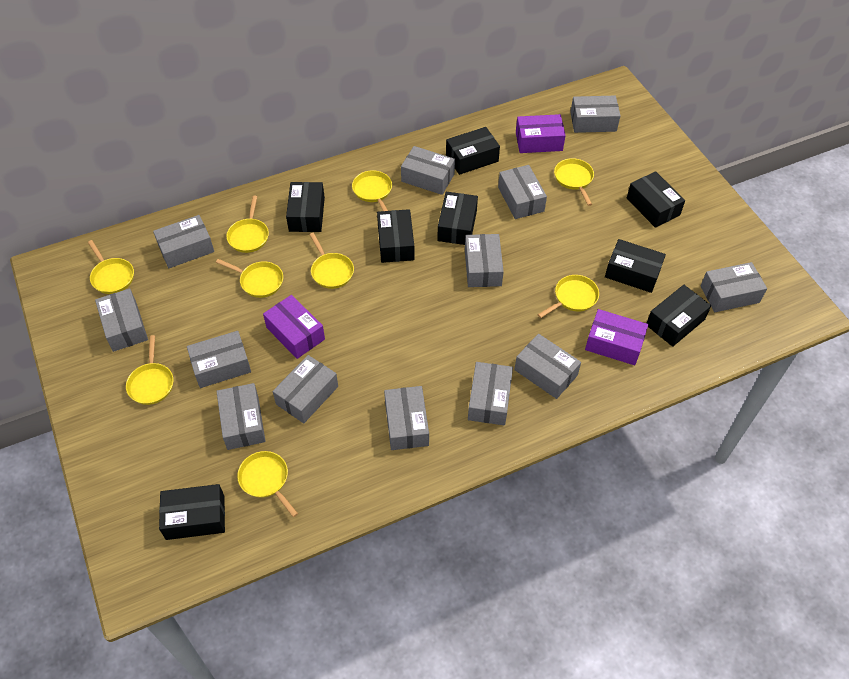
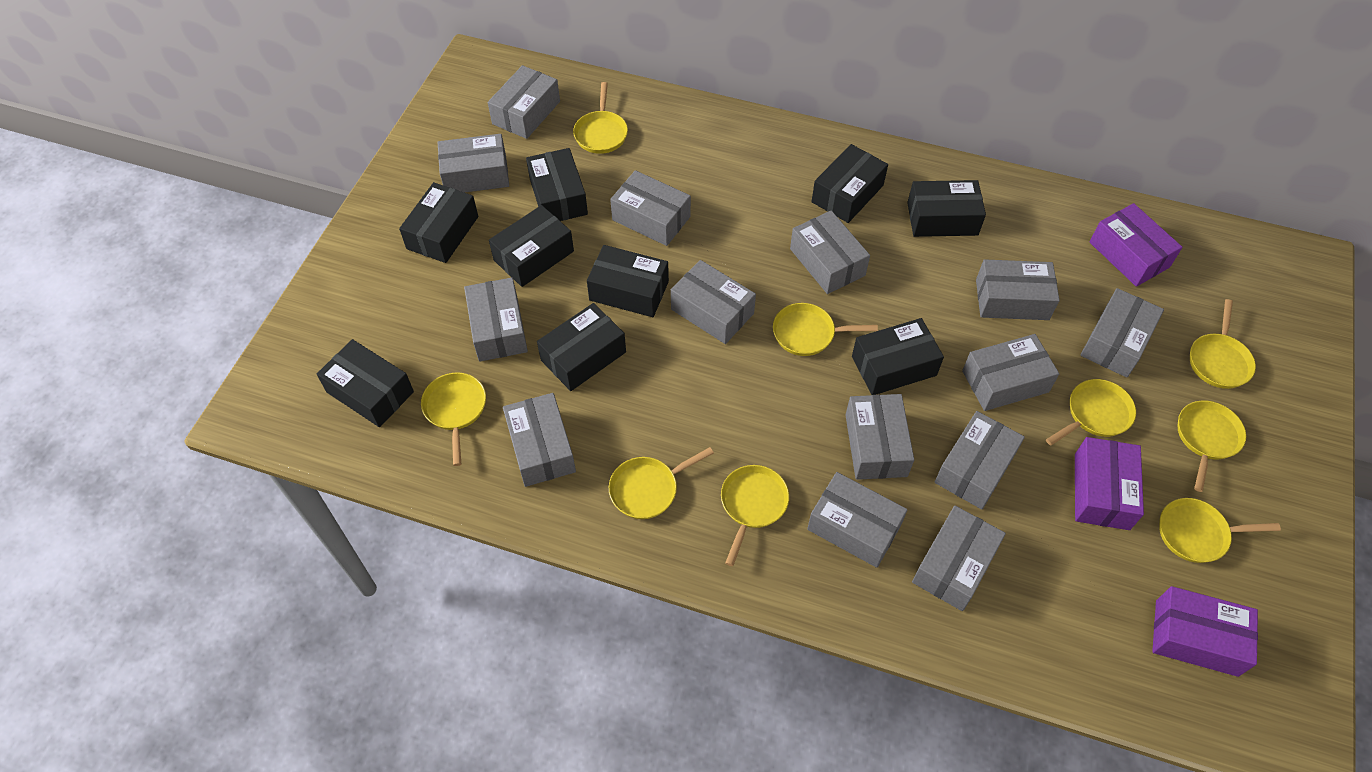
black box: [159,484,225,540] [286,182,325,232] [377,209,415,263] [437,192,478,245] [446,127,500,175] [605,239,666,293] [627,171,685,228] [647,285,711,347] = 8 -> [317,339,414,427] [399,182,478,263] [489,205,574,287] [526,148,588,221] [537,303,626,391] [587,245,669,317] [812,144,888,223] [852,318,944,395] [907,180,986,237] = 9
grey box: [95,288,148,352] [153,215,214,268] [187,331,251,388] [216,383,266,450] [273,355,338,423] [384,386,429,450] [401,146,455,195] [465,234,504,287] [468,362,513,426] [498,165,547,219] [514,334,581,399] [570,96,621,133] [700,262,767,312] = 13 -> [438,134,509,193] [464,278,528,362] [488,65,560,139] [503,393,576,487] [610,170,691,246] [671,260,756,344] [790,211,870,294] [807,472,908,568] [845,394,914,480] [912,506,1006,611] [935,411,1025,509] [962,334,1059,411] [976,259,1060,320] [1080,288,1164,378] = 14

